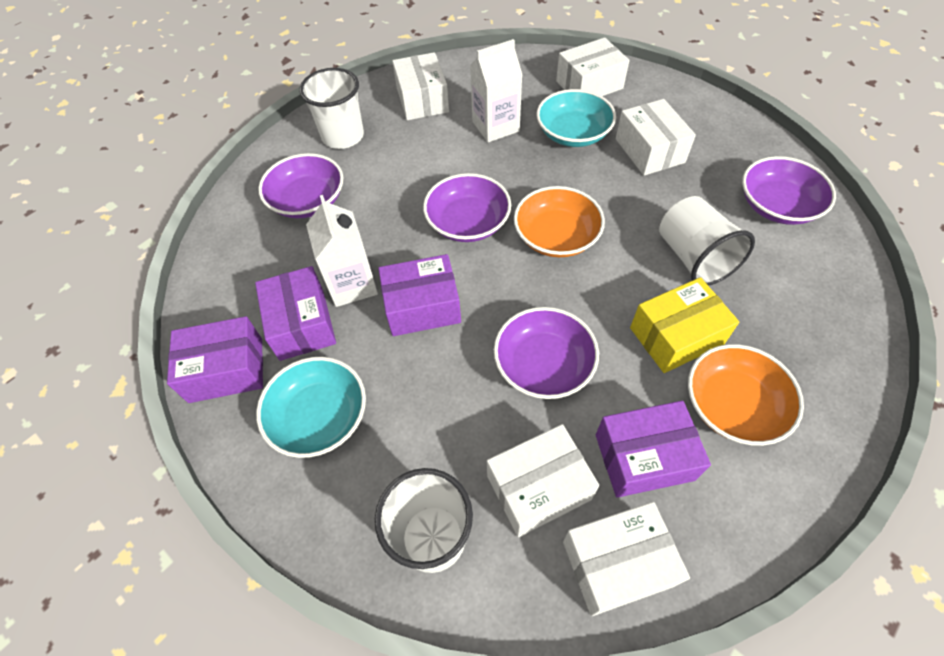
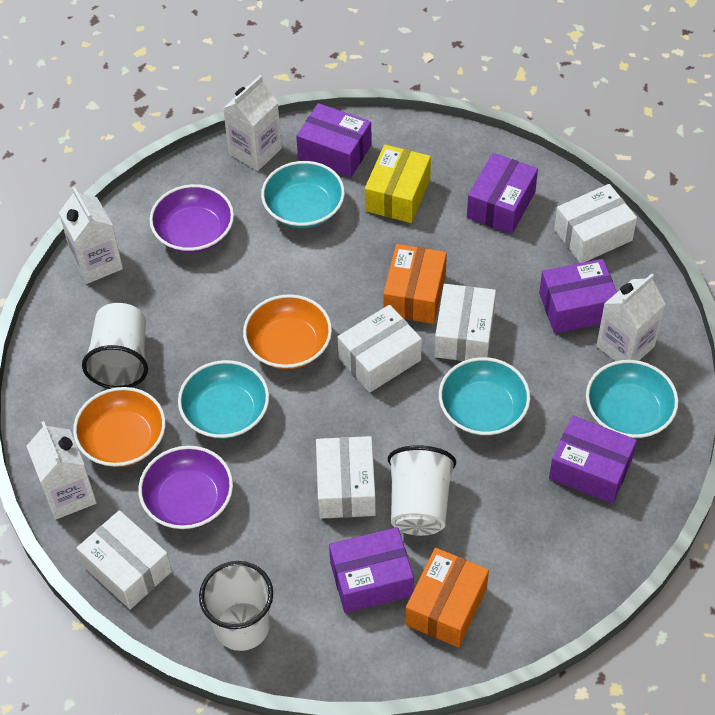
orange box: none = 0 -> [383,244,447,324] [406,548,489,648] = 2
purple bowl: [258,153,343,218] [423,173,511,242] [494,307,599,399] [742,156,836,225] = 4 -> [138,446,233,529] [149,184,234,253] = 2
purple box: [167,316,263,403] [255,266,336,361] [378,254,461,336] [596,401,711,498] = 4 -> [296,103,372,178] [329,527,414,613] [467,153,538,234] [539,259,617,333] [549,416,637,504] = 5
turquoise bowl: [256,357,366,458] [536,89,616,147] = 2 -> [178,360,269,439] [261,161,345,228] [439,357,530,436] [586,360,678,439] = 4
white carton: [306,195,378,307] [470,39,522,142] = 2 -> [27,421,97,520] [59,187,123,284] [223,75,282,171] [596,274,665,361] = 4

